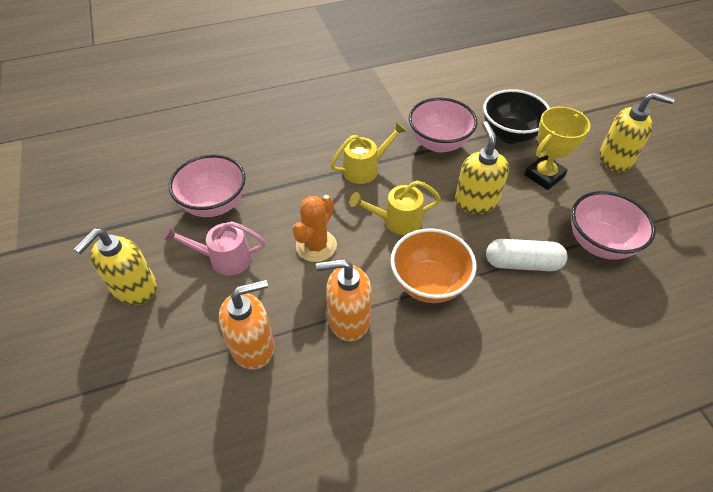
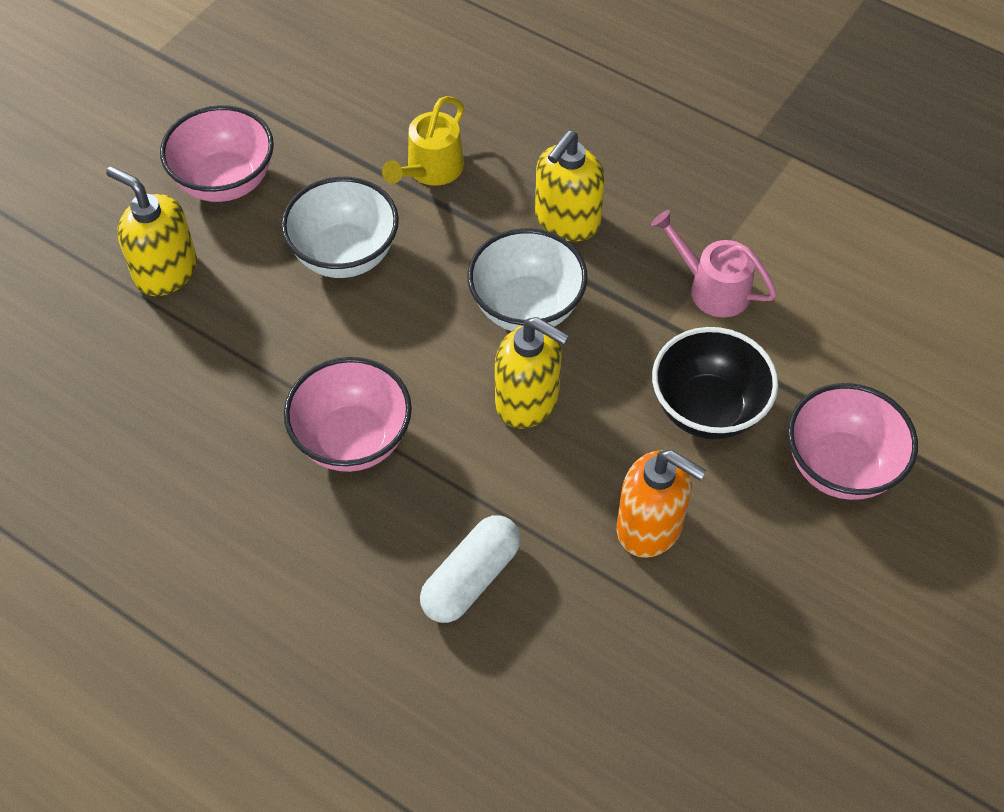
orange bowl: [391,228,476,303] = 1 -> none = 0
orange cactus: [292,195,337,262] = 1 -> none = 0
orange soap dispenser: [219,280,274,370] [316,259,372,341] = 2 -> [617,450,706,558] = 1
white bowl: none = 0 -> [281,177,399,278] [468,228,588,331] = 2
yellow trophy: [524,107,590,190] = 1 -> none = 0
yellow watering can: [330,122,406,184] [349,181,441,235] = 2 -> [382,96,464,186] = 1

